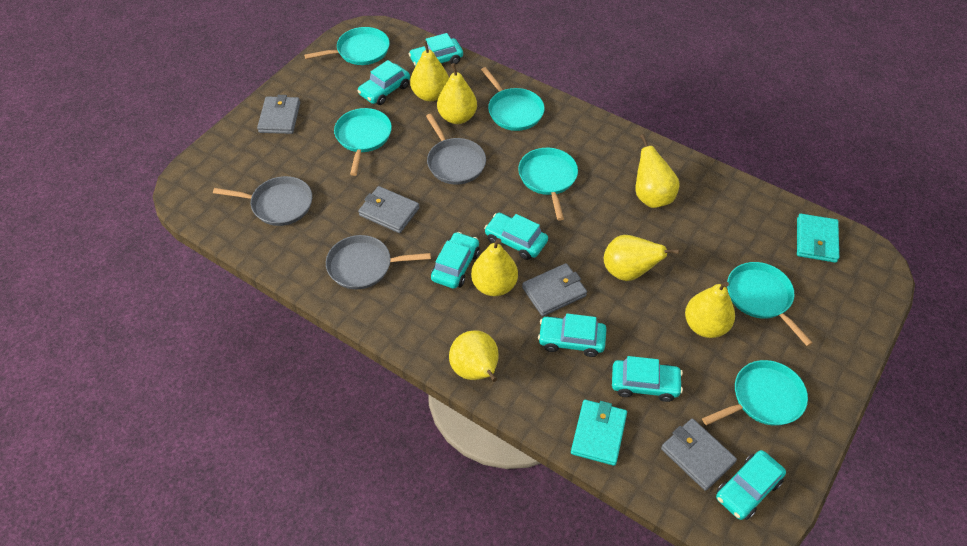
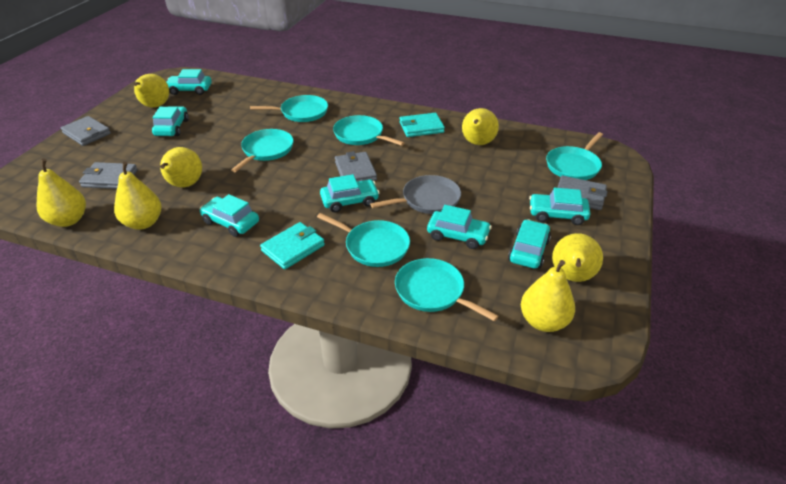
grey pan: [213,176,312,226] [326,235,431,289] [426,114,486,185] = 3 -> [370,175,461,214] = 1

